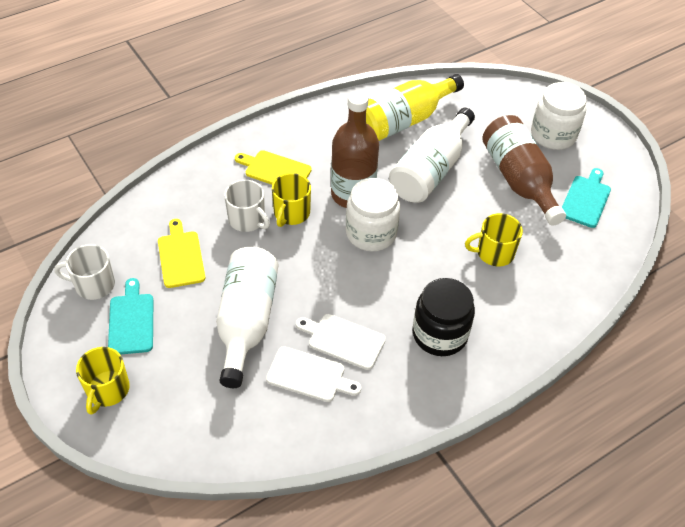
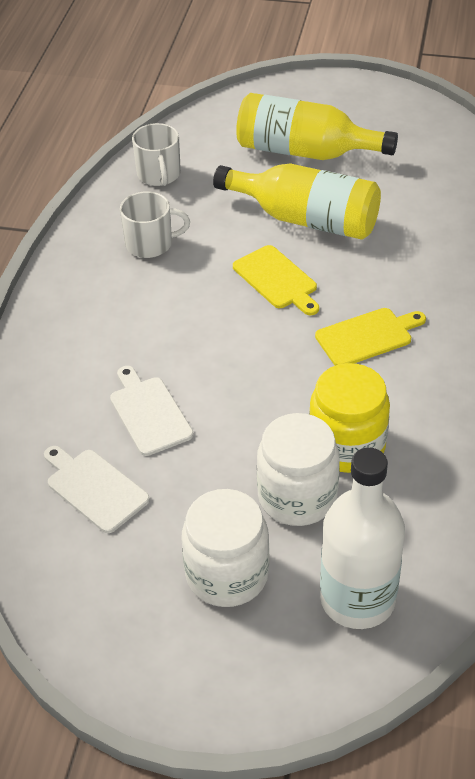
black jar: [413,278,475,356] = 1 -> none = 0
brown bottle: [331,91,379,208] [482,115,566,226] = 2 -> none = 0
turquoise cutting board: [108,278,153,355] [562,168,611,228] = 2 -> none = 0
white bottle: [216,247,278,388] [389,108,475,203] = 2 -> [320,448,405,629] = 1
yellow bottle: [366,74,464,141] = 1 -> [213,163,381,240] [236,93,398,160] = 2
yellow jar: none = 0 -> [309,363,390,473] = 1
yellow mug: [76,347,130,415] [272,173,311,227] [465,213,523,266] = 3 -> none = 0

